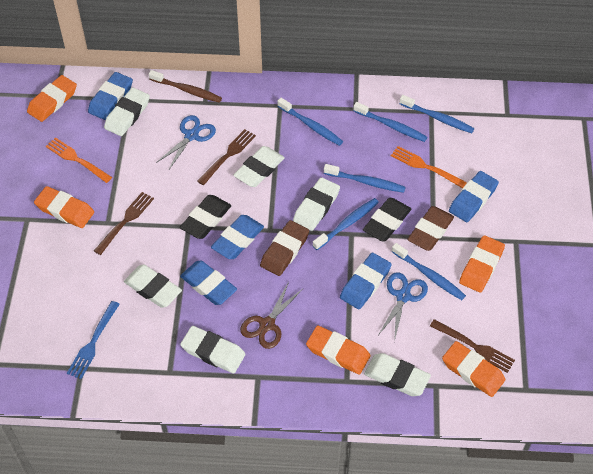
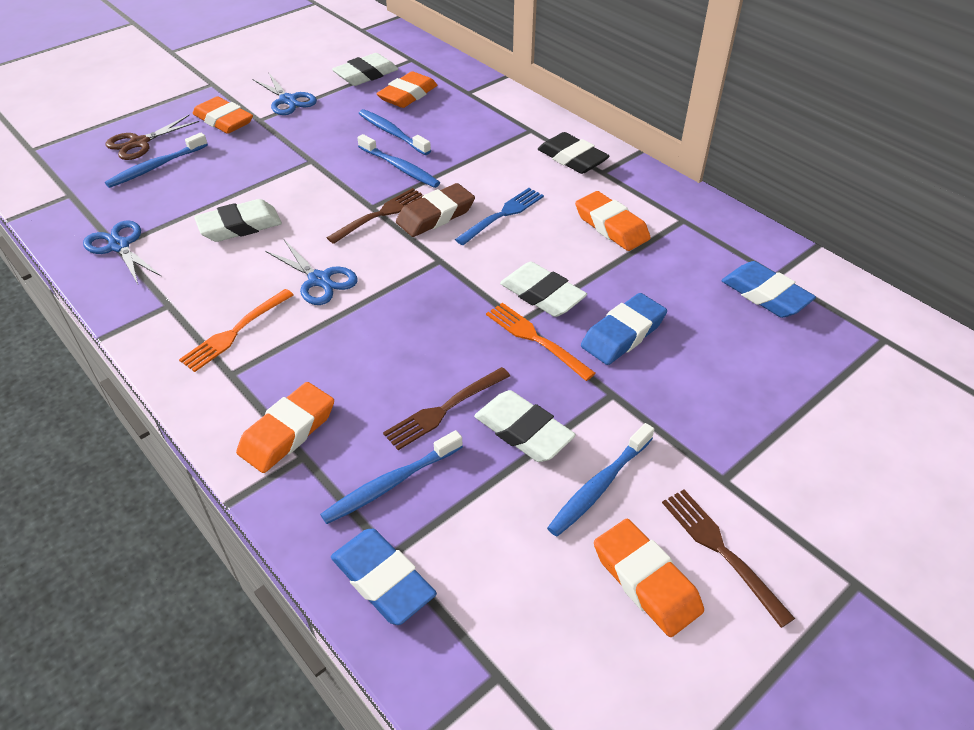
black eraser: [180,195,231,239] [363,198,411,241] = 2 -> [538,132,610,174] = 1
blue eraser: [88,72,133,120] [180,260,237,305] [211,215,264,259] [340,253,392,309] [449,171,499,222] = 5 -> [331,529,437,625] [581,293,667,365] [721,261,816,318] = 3
blue scissors: [156,115,216,169] [379,272,428,342] = 2 -> [83,220,162,284] [253,74,317,115] [265,240,358,305] = 3
blue toothbrush: [277,98,343,146] [313,198,379,250] [324,164,406,193] [353,102,427,142] [392,243,466,300] [400,95,475,133] = 6 -> [105,133,208,188] [320,430,463,524] [357,134,440,188] [359,109,431,155] [547,423,654,536] = 5
brown eraser: [260,220,309,276] [407,206,454,251] = 2 -> [396,183,475,237] = 1
brown toothbrush: [149,70,222,103] = 1 -> none = 0
white eraser: [104,88,150,136] [124,264,182,308] [180,326,245,373] [234,146,285,187] [293,177,340,231] [364,353,431,396] = 6 -> [194,199,282,242] [332,53,398,86] [474,390,576,462] [500,262,587,317] = 4

